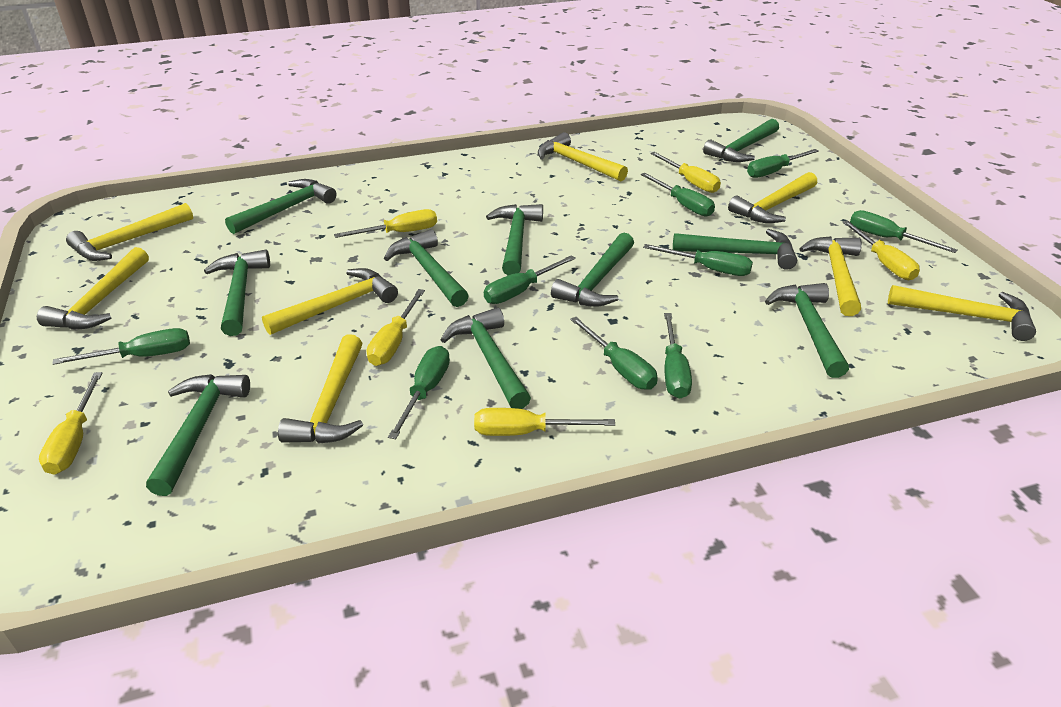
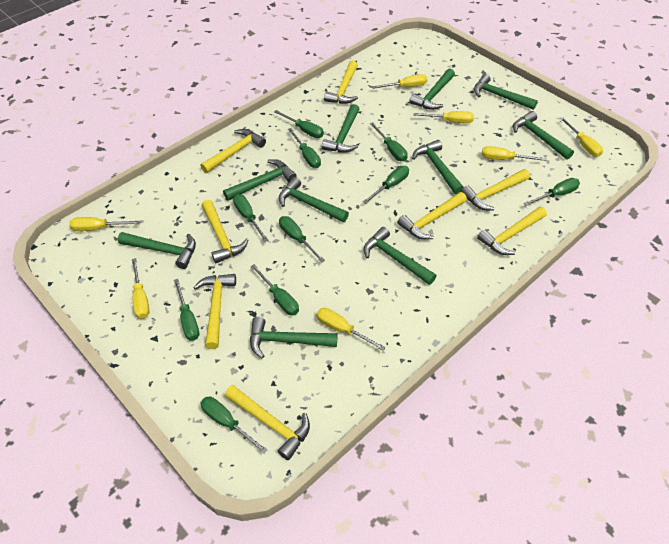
green screwdriver: [52,328,190,365] [388,346,450,439] [484,255,576,304] [570,317,658,390] [641,173,715,216] [643,244,753,276] [664,313,692,399] [747,149,819,178] [850,210,958,253] = 9 -> [174,279,199,341] [201,397,268,454] [233,194,268,242] [251,264,299,315] [274,110,324,138] [279,216,325,262] [288,128,321,168] [363,166,409,204] [370,122,408,161] [524,178,580,206] = 10
yellow screwdriver: [39,372,102,475] [334,209,437,238] [367,289,425,366] [474,408,615,436] [650,152,721,193] [843,221,920,280] = 6 -> [69,217,140,231] [132,258,149,319] [316,308,386,351] [372,74,427,89] [414,111,474,123] [482,146,546,161] [560,117,603,157] = 7

